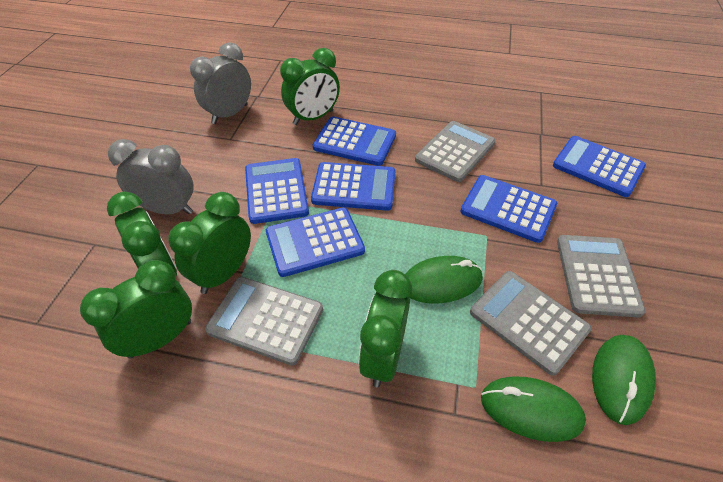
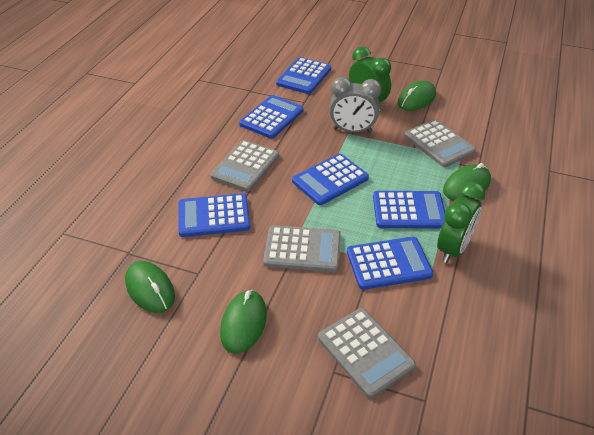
green clock: [80,260,192,359] [107,192,177,276] [168,192,251,294] [280,48,340,125] [359,270,412,387] = 5 -> [349,47,391,111] [437,182,485,263] = 2
green mouse: [405,256,483,304] [481,377,586,442] [592,335,656,425] = 3 -> [125,261,175,313] [220,290,267,354] [398,81,436,111] [443,163,491,201] = 4
grey clock: [108,139,193,214] [190,42,251,124] = 2 -> [329,77,381,133] = 1

